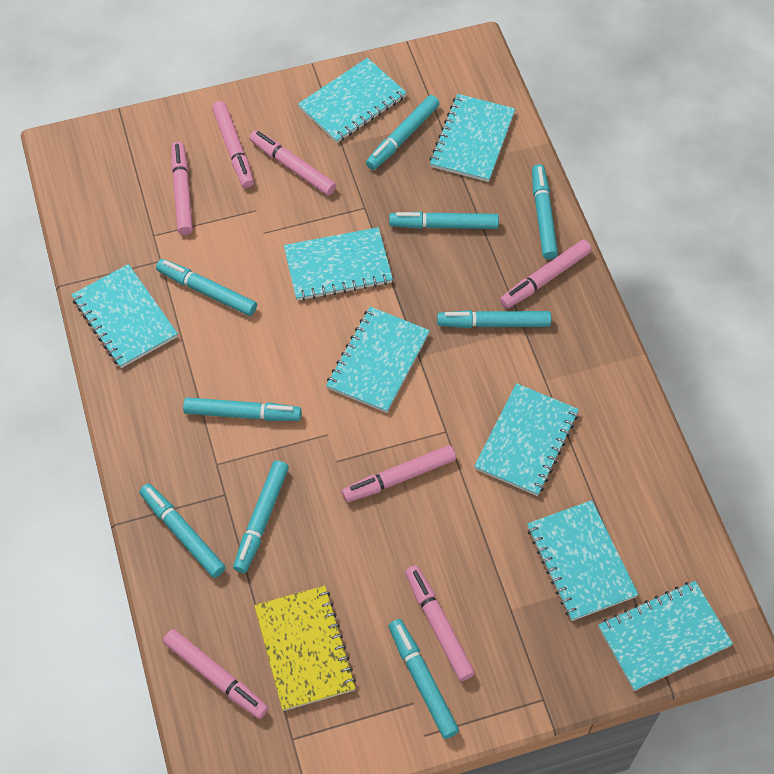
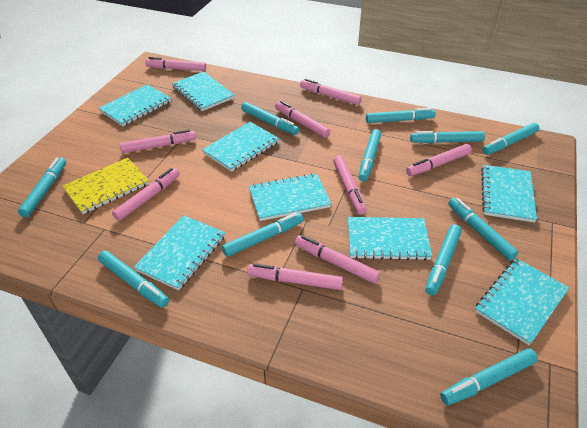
pink marker: [163,629,268,719] [171,142,193,235] [212,101,254,188] [249,130,336,196] [342,445,456,502] [405,565,475,681] [500,240,592,309] = 7 -> [112,168,180,221] [120,129,196,153] [145,57,206,71] [247,263,343,290] [275,101,330,138] [295,235,380,284] [300,79,362,105] [333,156,367,215] [406,144,472,176] = 9
turquoise marker: [140,484,226,578] [156,259,257,316] [183,397,301,421] [233,460,289,573] [366,95,440,170] [389,212,499,229] [389,619,459,739] [437,310,551,328] [532,164,558,260] = 9 -> [18,157,66,217] [98,251,169,308] [222,212,304,257] [241,102,299,135] [359,129,381,182] [366,108,436,123] [410,131,485,143] [425,224,462,295] [440,348,538,405] [448,198,519,261] [483,123,539,155] = 11

